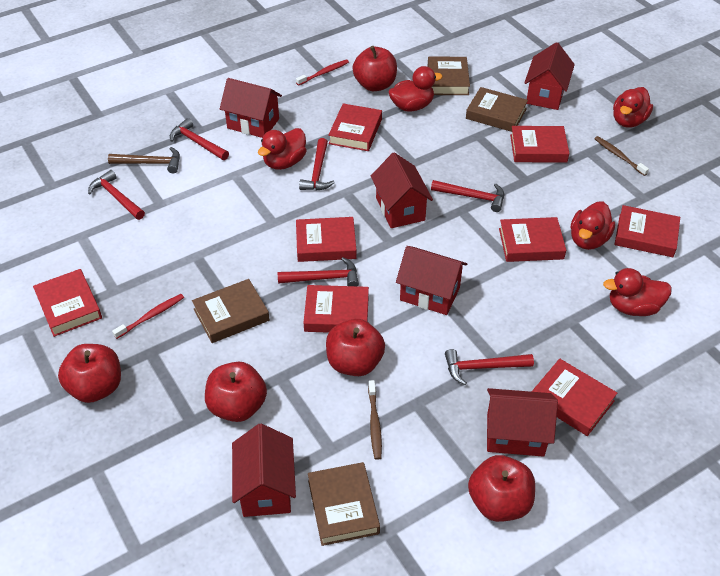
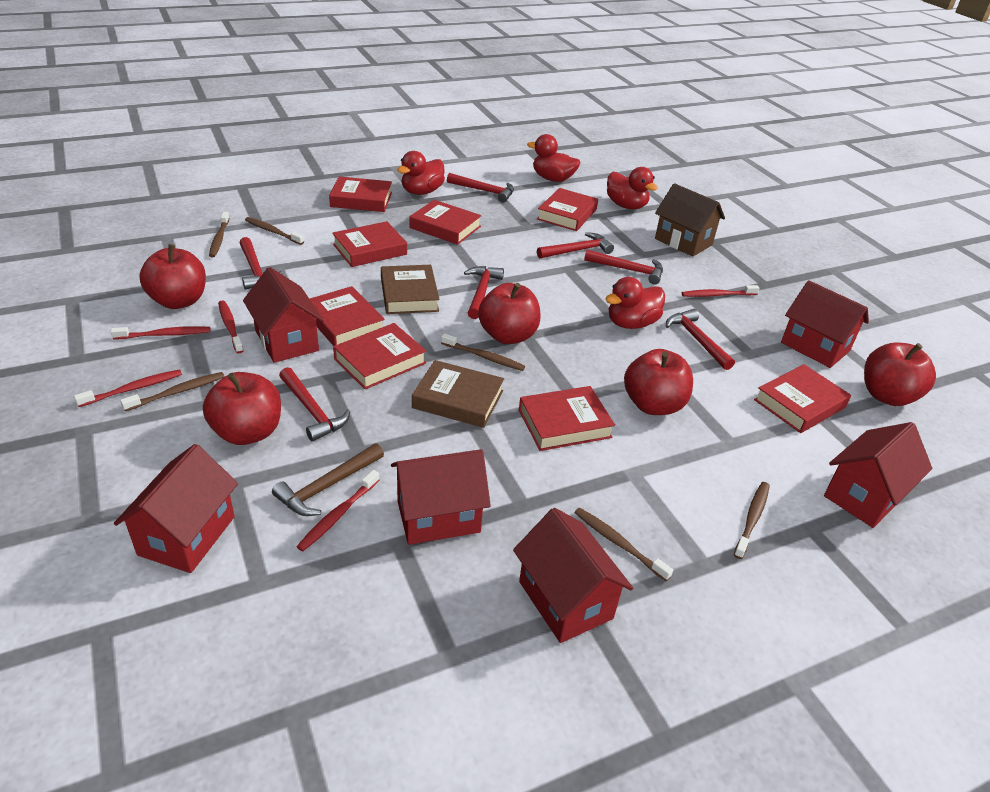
brown book: [192,279,269,343] [308,462,380,546] [428,57,470,95] [466,87,528,132] = 4 -> [381,265,440,314] [412,360,504,428] = 2
brown house: none = 0 -> [655,183,725,257] = 1
brown toothbrush: [368,380,382,460] [594,136,649,176] = 2 -> [120,372,225,411] [209,212,230,257] [245,217,304,245] [441,333,525,371] [574,508,673,581] [734,482,770,559] = 6
red duck: [258,128,307,170] [388,66,443,111] [571,202,615,250] [603,268,672,316] [613,87,653,128] = 5 -> [397,151,445,195] [527,134,580,182] [606,277,665,329] [607,167,658,209] = 4
red hammer: [88,170,145,220] [170,118,229,160] [278,257,359,286] [299,138,335,190] [431,180,504,212] [445,349,534,385] = 6 -> [240,237,283,290] [279,367,350,441] [447,173,514,203] [464,266,504,319] [537,232,614,259] [584,250,663,285] [666,309,735,370] = 7
red toothbrush: [112,294,184,339] [296,59,349,86] = 2 -> [74,369,182,407] [111,326,210,339] [218,300,243,353] [296,470,379,551] [682,285,760,297] = 5

